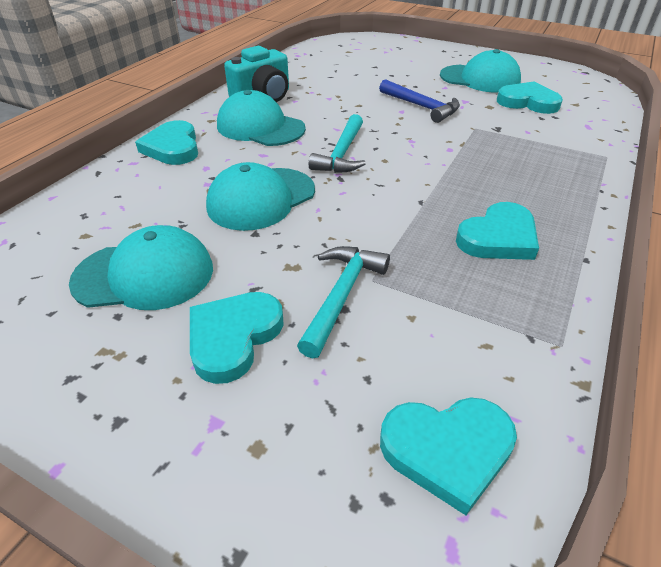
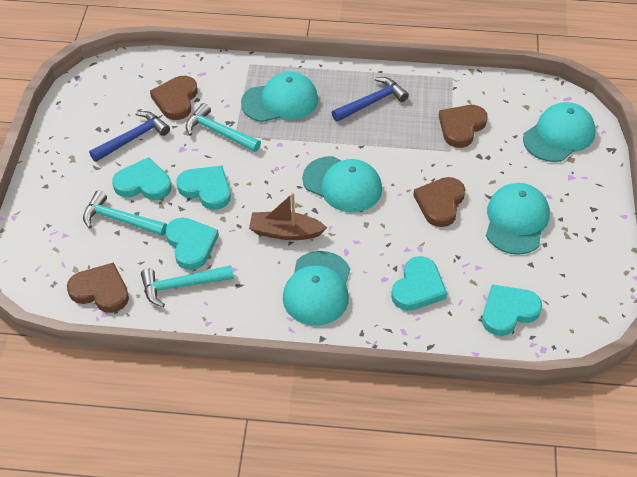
blue hammer: [379,79,460,123] = 1 -> [89,111,170,162] [332,77,409,122] = 2
brown boat: none = 0 -> [249,193,327,240] = 1
brown heart: none = 0 -> [67,262,129,313] [150,76,198,120] [413,177,465,227] [439,105,488,148] = 4
turquoise camera: [224,46,289,102] = 1 -> none = 0
turquoise cap: [69,225,213,310] [206,162,315,231] [217,90,306,146] [440,49,521,93] = 4 -> [241,72,318,122] [283,251,350,326] [302,156,382,212] [486,183,550,255] [523,102,595,162] = 5
turquoise hammer: [297,246,390,359] [309,114,366,173] = 2 -> [83,190,167,236] [141,265,234,307] [186,103,261,152] = 3

